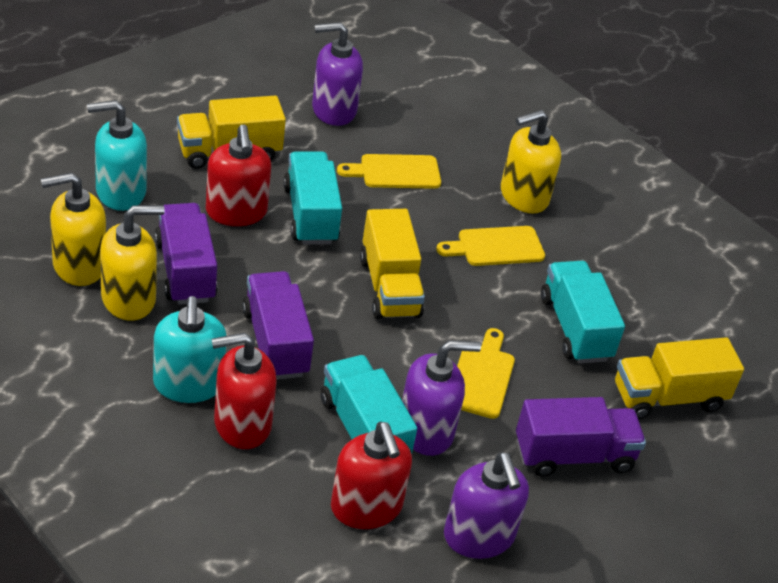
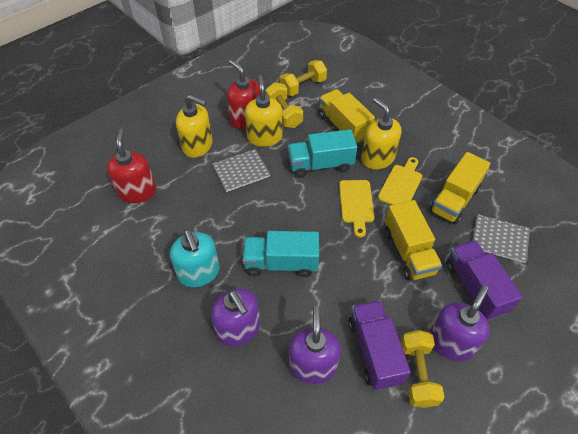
grey notebook: none = 0 -> [212,149,270,192] [473,214,530,263] = 2
purple truck: [155,203,217,305] [242,271,314,380] [516,397,646,477] = 3 -> [348,300,411,390] [446,240,523,320] = 2
red soap dispenser: [206,124,271,226] [212,333,277,449] [331,422,412,529] = 3 -> [107,129,156,203] [227,60,260,129] = 2
turquoise soap dispenser: [87,100,147,211] [153,296,226,403] = 2 -> [170,229,220,287] = 1
turquoise truck: [283,151,342,245] [320,355,417,454] [541,261,625,363] = 3 -> [242,231,319,277] [288,129,357,178] = 2
yellow cutting board: [337,154,441,189] [436,226,545,266] [457,328,515,419] = 3 -> [339,180,375,238] [378,157,422,205] = 2
yellow dumbbell: none = 0 -> [265,82,303,128] [280,60,327,96] [401,330,445,408] = 3

